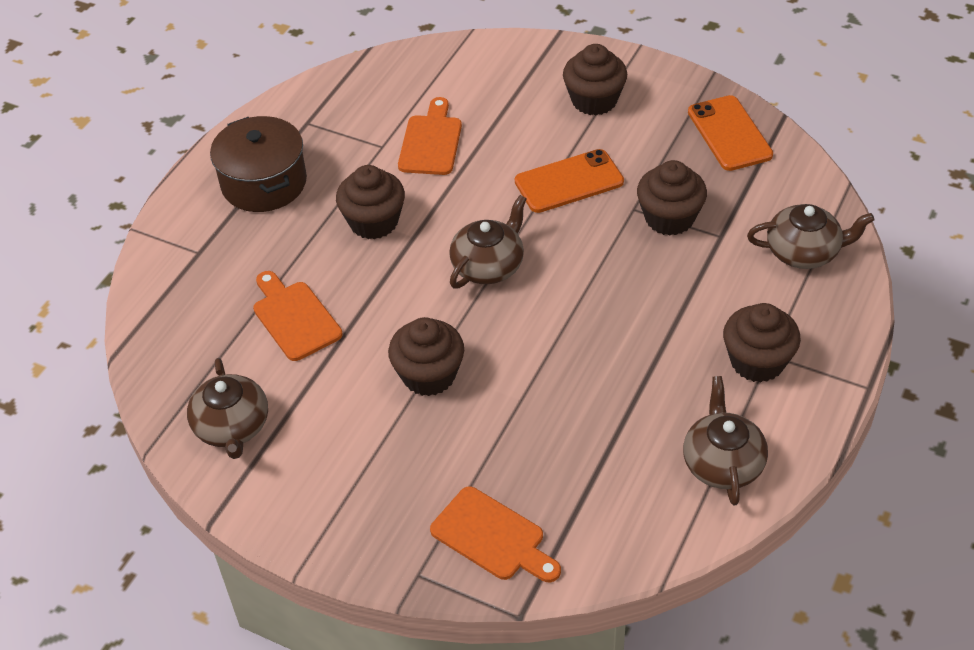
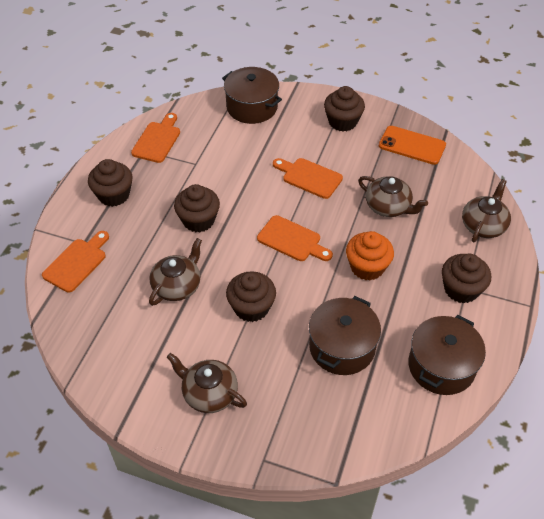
brown pot: [210,116,307,212] = 1 -> [222,67,282,124] [309,296,381,375] [408,315,486,395] = 3
orange cupcake: none = 0 -> [346,231,394,280] = 1
orange cutting board: [253,271,343,361] [398,97,462,175] [430,486,561,582] = 3 -> [42,231,109,293] [131,113,180,163] [257,215,333,261] [273,158,343,199] = 4
orange phone: [515,149,624,213] [688,95,773,171] = 2 -> [379,126,446,165] = 1

